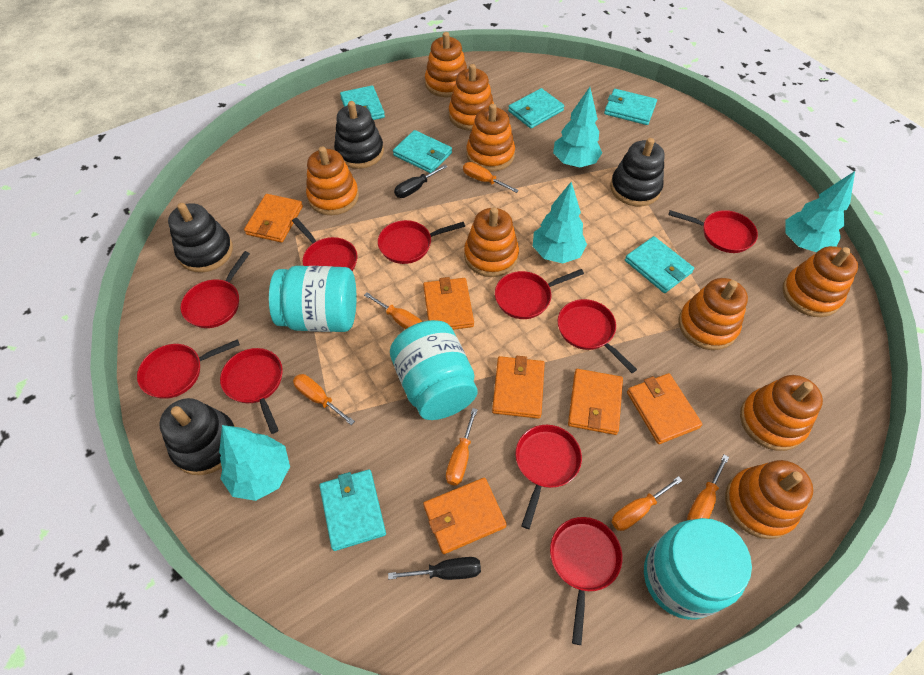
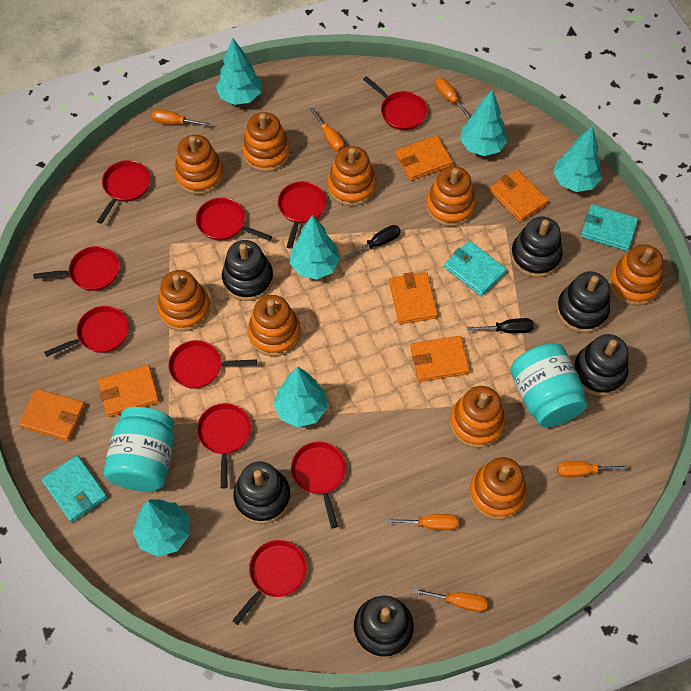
black stacking toy: [159,398,236,475] [168,203,233,272] [334,101,384,169] [610,138,665,206] = 4 -> [222,240,274,301] [233,461,291,524] [354,596,414,659] [511,217,563,277] [556,271,610,333] [574,334,628,396] = 6
turquoise jar: [269,266,356,332] [390,320,478,420] [644,518,752,620] = 3 -> [104,407,174,491] [510,343,588,427] = 2
turquoise tree: [219,425,290,501] [533,182,587,263] [553,87,602,167] [785,171,855,252] = 4 -> [133,499,190,557] [216,38,261,105] [273,367,327,427] [290,215,340,279] [460,90,508,156] [553,126,602,192] = 6
turquoise wallet: [319,469,386,551] [340,85,385,120] [393,130,452,173] [508,88,564,129] [604,89,657,125] [625,236,694,293] = 6 -> [41,455,107,523] [444,241,507,296] [581,204,638,251] = 3

